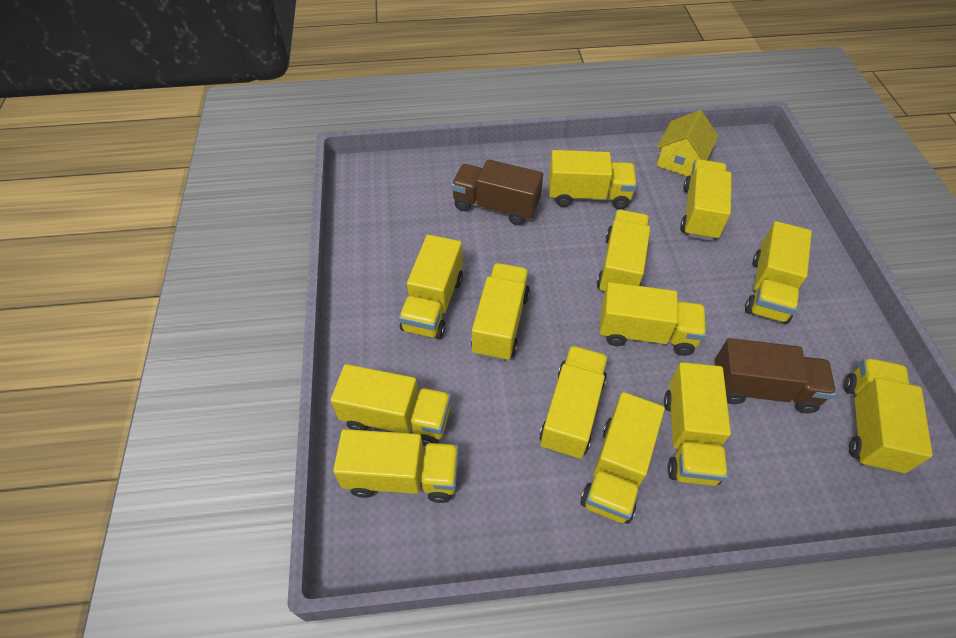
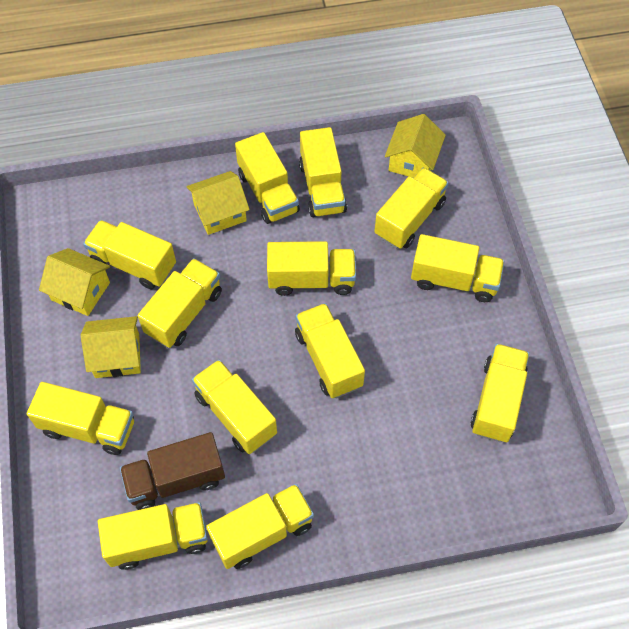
brown truck: [451,159,543,225] [714,338,836,413] = 2 -> [120,432,225,510] = 1
yellow house: [657,110,718,176] = 1 -> [39,248,110,316] [81,316,141,378] [187,171,250,235] [385,114,446,178] = 4

